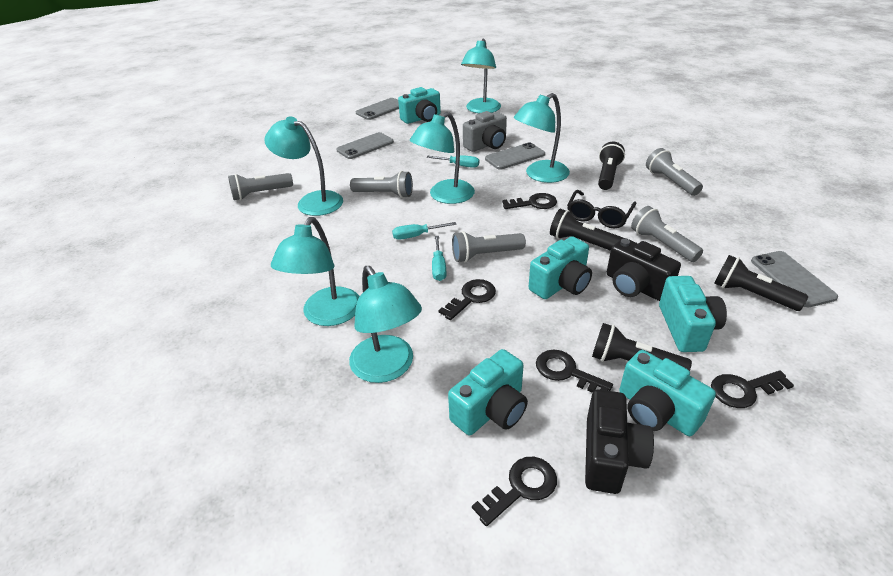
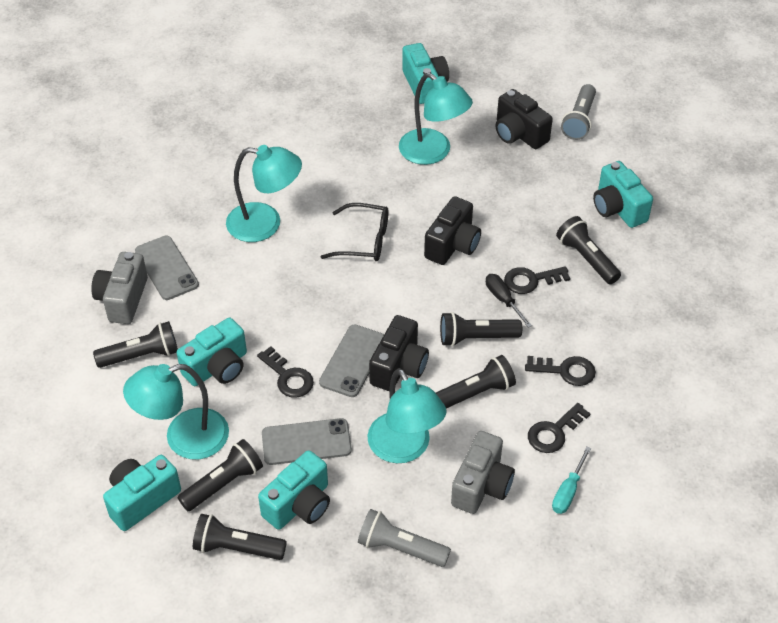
black camera: [585,389,654,494] [607,238,681,301] = 2 -> [369,315,429,391] [424,196,481,265] [496,89,553,149] = 3
black flashlight: [550,209,623,251] [592,323,692,371] [598,142,625,190] [714,255,808,311] = 4 -> [93,321,178,368] [178,439,263,511] [193,514,287,560] [436,355,516,408] [440,312,522,347] [556,216,621,284] = 6
black key: [438,279,496,320] [472,457,557,526] [502,193,557,209] [536,350,613,393] [711,371,794,408] = 5 -> [257,346,314,398] [504,266,570,294] [525,356,596,386] [528,403,590,453] = 4
black screwdriver: none = 0 -> [486,274,532,328] = 1
grey camera: [463,111,507,152] = 1 -> [91,252,148,324] [451,431,515,514] = 2
grey flashlight: [228,173,293,200] [350,171,413,198] [452,231,526,263] [631,206,703,262] [646,148,703,196] = 5 -> [358,509,451,567] [561,84,596,140] = 2
grey phone: [336,132,394,159] [356,98,399,120] [485,142,545,170] [751,251,838,307] = 4 -> [135,236,199,300] [262,418,352,465] [319,325,384,397] = 3
turquoise lamp: [264,116,343,216] [271,217,360,326] [349,266,422,383] [410,112,475,204] [461,38,501,113] [514,93,570,183] = 6 -> [123,364,229,459] [226,145,302,242] [367,368,447,463] [399,73,473,165] = 4
turquoise screwdriver: [392,222,456,240] [427,155,479,168] [432,236,447,281] = 3 -> [552,447,591,514] = 1

